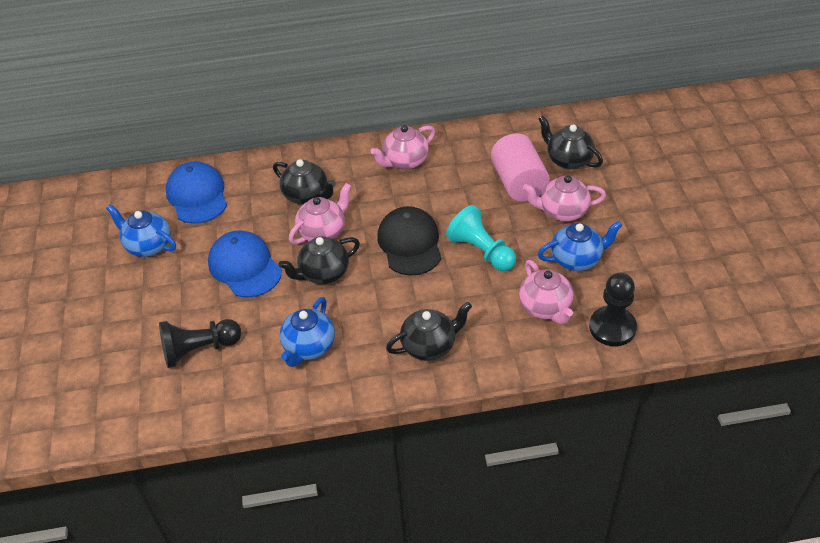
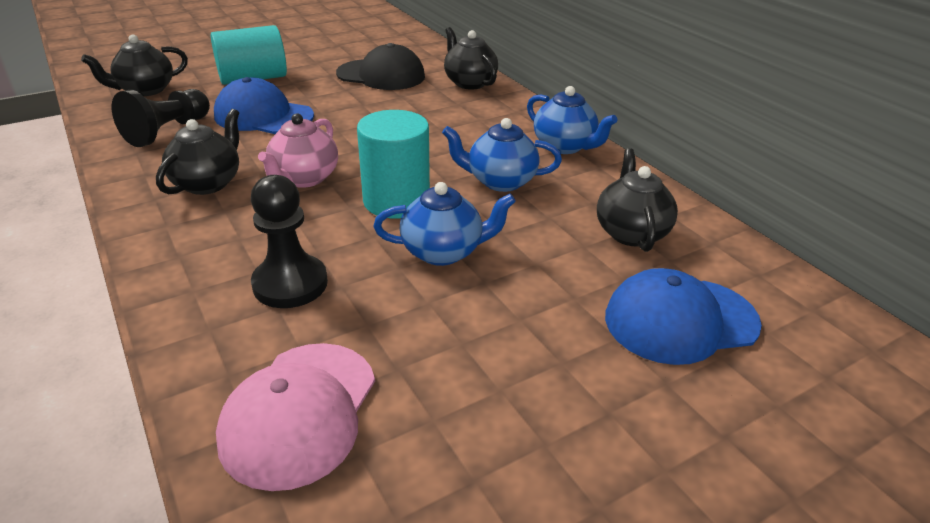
pink cap: none = 0 -> [216,343,375,491] = 1
pink cylinder: [491,133,550,201] = 1 -> none = 0
pink teapot: [289,183,351,244] [370,125,435,170] [519,260,573,325] [523,175,606,221] = 4 -> [258,113,338,188] = 1
turquoise cylinder: none = 0 -> [210,25,287,85] [357,110,430,219] = 2
turquoise pawn: [446,205,516,271] = 1 -> none = 0

